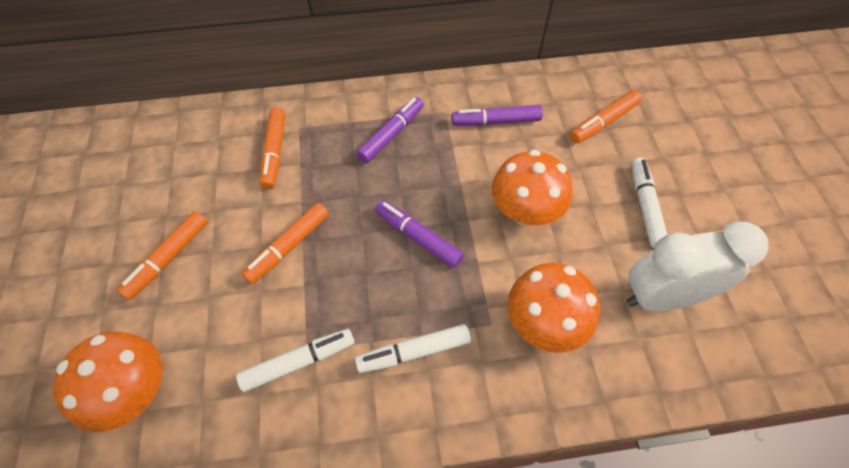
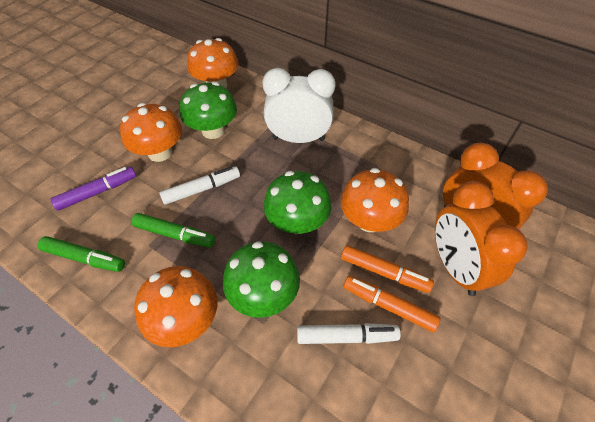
green marker: none = 0 -> [38,236,125,272] [131,213,215,248] = 2
green mushroom: none = 0 -> [180,82,237,139] [223,241,300,318] [263,171,331,234] = 3
orange clock: none = 0 -> [435,181,528,296] [443,143,548,229] = 2
orange marker: [117,211,208,300] [241,203,329,284] [260,108,286,189] [570,90,642,143] = 4 -> [341,245,434,293] [344,276,441,332] = 2
orange mushroom: [53,332,163,432] [492,150,572,226] [508,263,600,353] = 3 -> [120,103,182,162] [134,266,217,347] [187,38,239,88] [340,168,409,232] = 4
purple marker: [356,97,424,163] [375,200,464,268] [452,105,543,126] = 3 -> [50,167,136,211] = 1
white marker: [236,329,355,392] [355,324,471,373] [631,157,668,248] = 3 -> [160,166,240,205] [297,323,401,344] = 2

